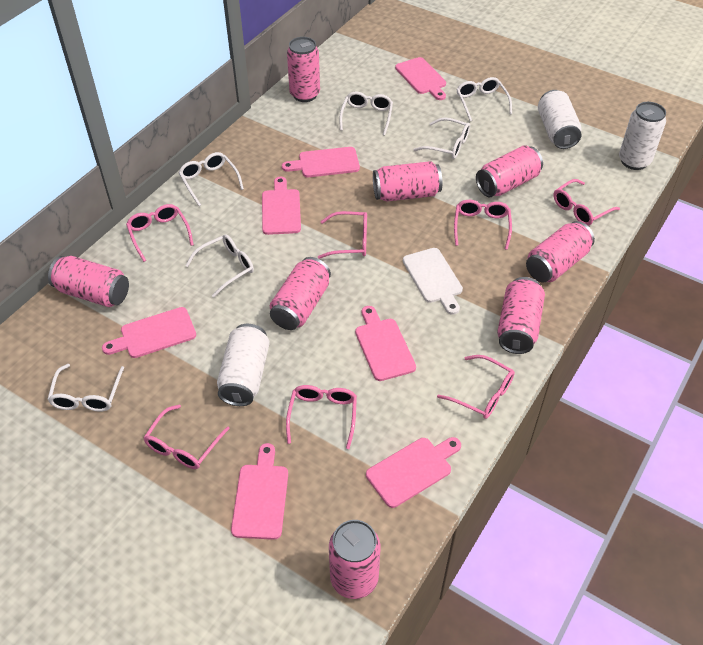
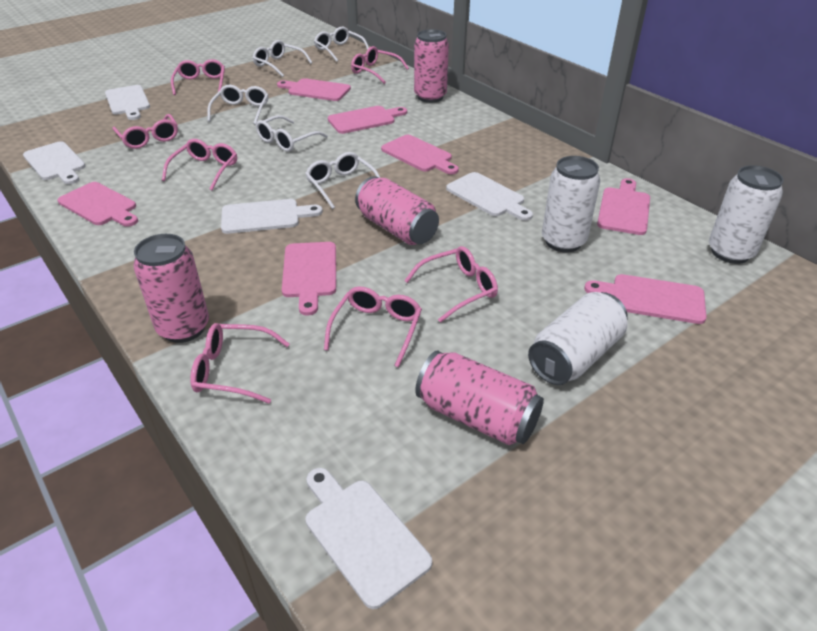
pink can: [48,256,129,307] [270,257,331,330] [287,37,320,102] [329,520,381,599] [373,161,442,202] [476,145,543,197] [497,277,545,354] [526,221,595,282] = 8 -> [133,234,209,343] [355,176,439,245] [414,29,449,103] [415,351,544,445] = 4
white cutting board: [403,248,463,315] = 1 -> [23,141,86,184] [105,85,150,120] [221,199,323,234] [306,468,432,609] [446,172,533,221] = 5
white glasses: [47,364,124,412] [178,152,244,206] [185,234,254,298] [339,92,393,136] [413,117,470,159] [456,77,512,121] = 6 -> [207,85,269,125] [253,40,312,77] [256,115,328,152] [305,152,380,209] [314,27,369,62] = 5

